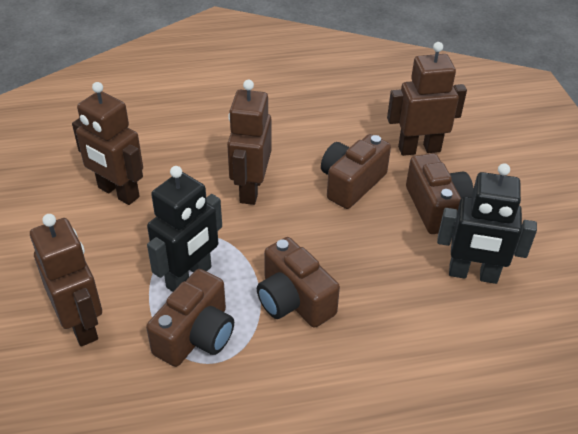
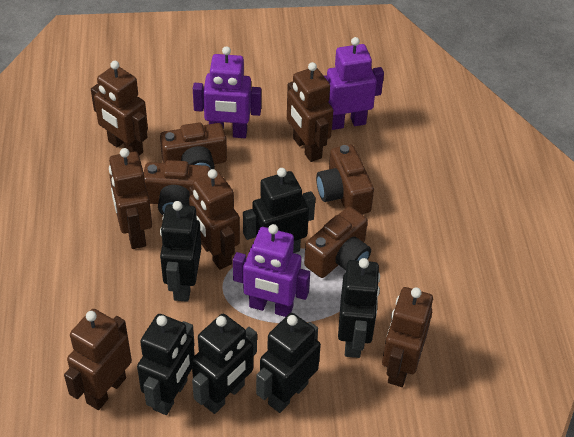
black robot: [147,166,222,292] [437,163,537,284] = 2 -> [137,314,195,415] [160,201,201,302] [192,314,257,414] [243,168,315,253] [256,313,321,413] [338,258,380,358] = 6
brown robot: [30,214,102,347] [72,82,143,205] [227,80,271,205] [387,42,467,156] = 4 -> [64,309,132,410] [91,61,148,155] [109,148,152,249] [189,169,240,270] [287,62,333,162] [382,287,433,387] = 6
purple robot: none = 0 -> [193,46,261,138] [233,224,310,317] [324,37,384,130] = 3

